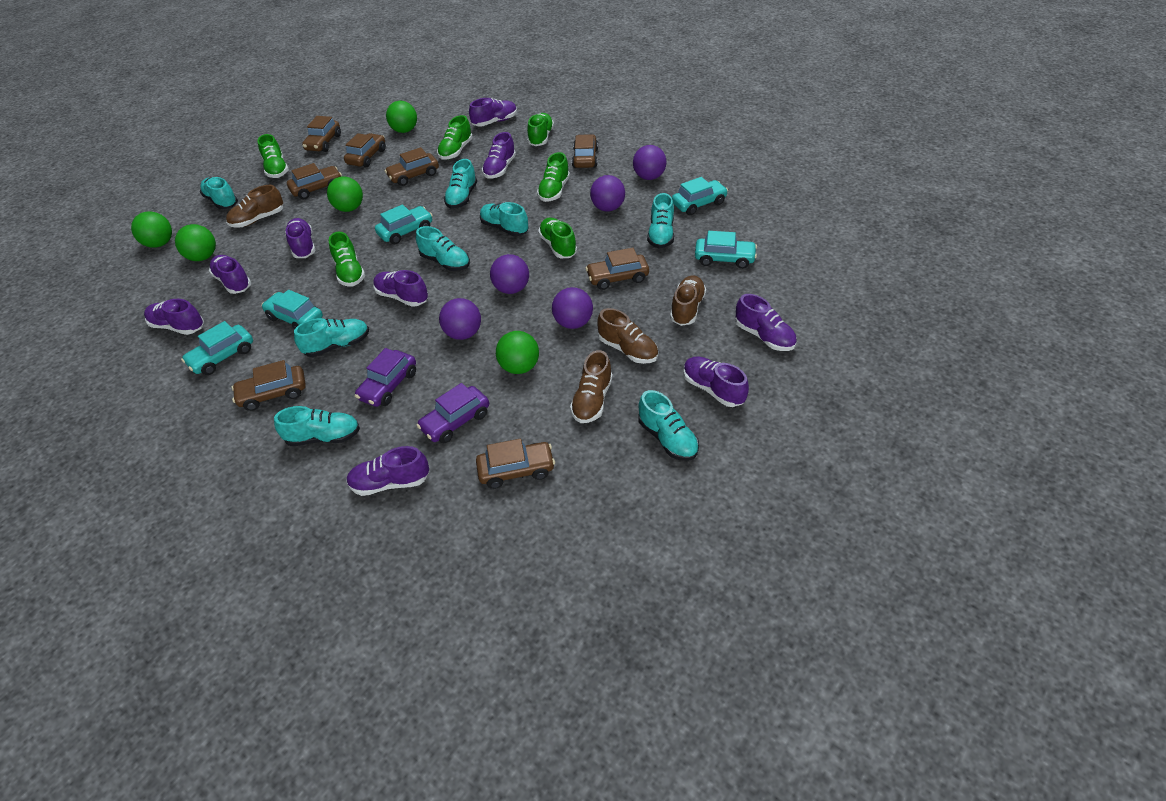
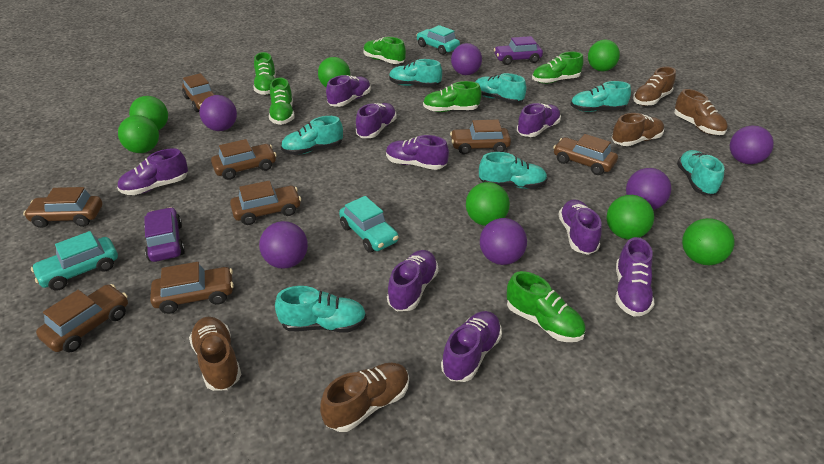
brown shoe: [226,185,283,228] [570,350,613,423] [597,308,658,364] [670,275,706,326] = 4 -> [189,317,242,391] [320,363,409,432] [612,113,664,146] [633,66,676,106] [674,89,728,135] = 5
green ball: [131,211,172,248] [175,224,216,261] [327,176,363,212] [386,101,417,133] [496,331,539,374] = 5 -> [118,115,159,153] [129,96,168,130] [318,57,350,87] [466,182,510,226] [588,40,620,71] [607,195,654,240] [682,218,735,265] = 7
purple ball: [439,298,481,340] [490,254,529,294] [552,287,593,329] [590,175,625,211] [633,145,667,180] = 5 -> [199,95,237,131] [259,221,308,269] [451,43,482,75] [480,218,527,265] [626,168,671,210] [730,126,774,164] = 6
turquoise car: [181,321,253,375] [261,290,323,330] [375,204,433,244] [672,177,728,215] [695,231,757,269] = 5 -> [31,231,118,291] [339,196,399,253] [416,25,460,55] = 3
turquoise shoe: [200,177,238,209] [274,406,360,446] [294,318,369,357] [416,226,470,271] [444,159,477,209] [480,202,529,236] [638,390,699,461] [647,193,674,248] = 8 -> [275,286,367,333] [281,116,343,155] [389,59,442,87] [476,73,527,104] [479,152,547,189] [570,81,631,112] [677,150,725,196] = 7

